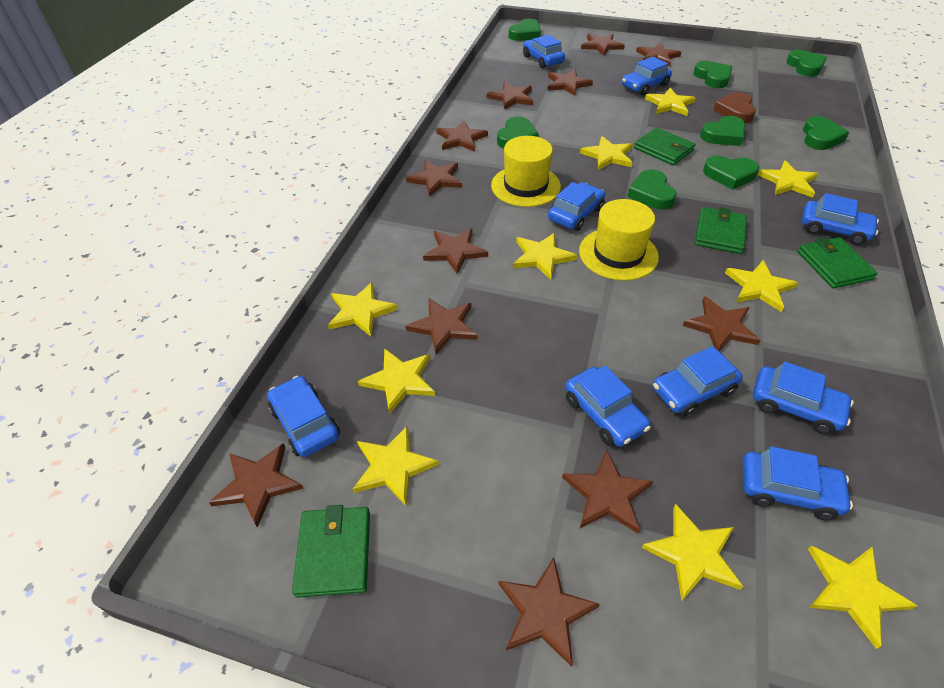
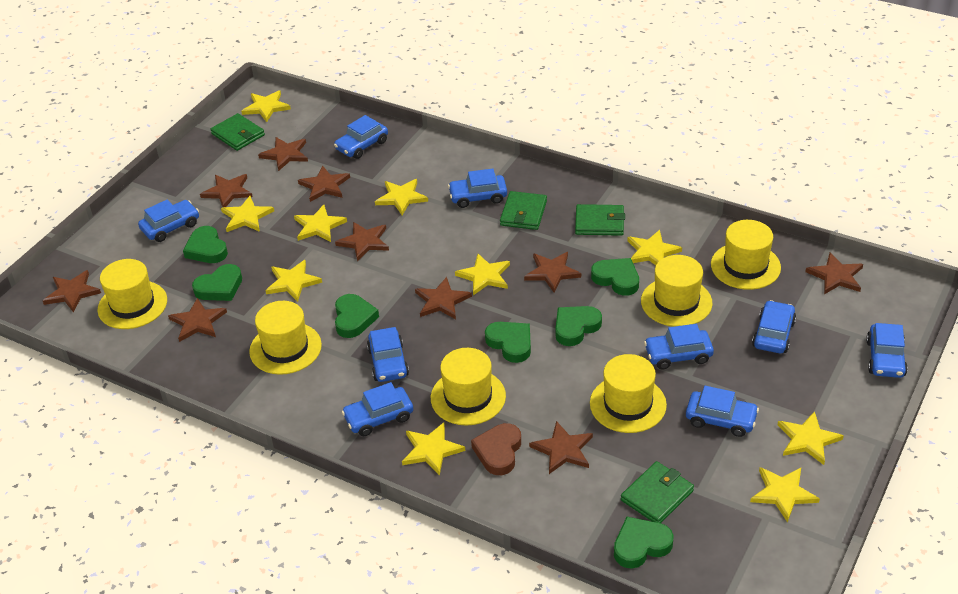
brown star: [209,443,304,528] [406,160,462,197] [406,298,477,355] [423,229,488,275] [436,121,488,152] [487,82,533,110] [498,557,600,667] [547,69,593,96] [562,450,654,534] [581,34,625,56] [636,43,681,67] [683,296,761,351] = 12 -> [43,270,101,313] [168,298,227,342] [200,174,253,207] [258,137,308,171] [298,166,350,202] [335,222,389,261] [415,277,472,319] [524,252,581,293] [529,421,593,474] [805,253,863,294] = 10
green heart: [497,116,539,148] [509,19,541,41] [627,170,677,210] [694,61,732,88] [700,116,745,146] [703,156,759,190] [786,50,827,77] [803,116,849,150] = 8 -> [183,226,228,263] [192,264,242,301] [335,294,379,338] [485,322,531,363] [555,306,602,346] [591,258,639,296] [614,517,674,569] = 7
yellow hat: [491,136,561,207] [579,199,659,281] = 2 -> [97,259,167,329] [249,301,322,375] [431,348,506,426] [590,354,667,433] [641,255,712,327] [711,220,781,290] = 6

